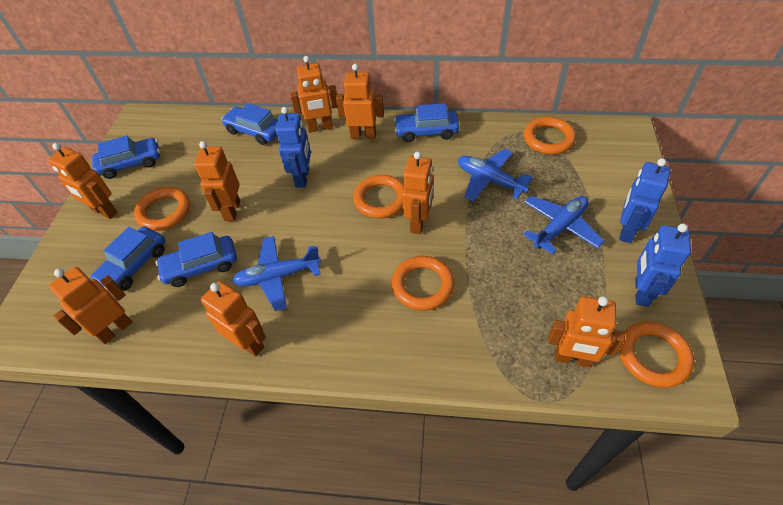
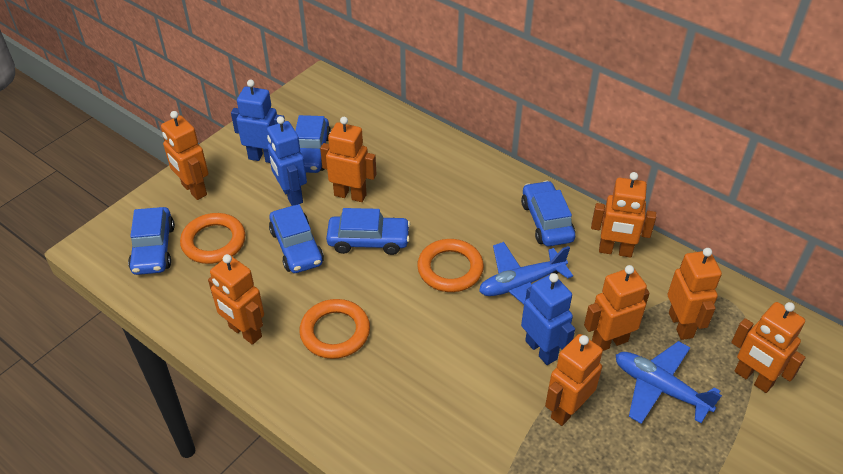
blue plane: [232,236,321,311] [458,148,533,202] [523,196,604,254] = 3 -> [479,242,573,304] [616,341,722,424] = 2
orange ring: [134,187,190,231] [353,175,404,218] [392,256,455,310] [524,117,576,155] [619,321,694,388] = 5 -> [180,213,245,264] [299,299,370,359] [417,239,484,292] = 3

